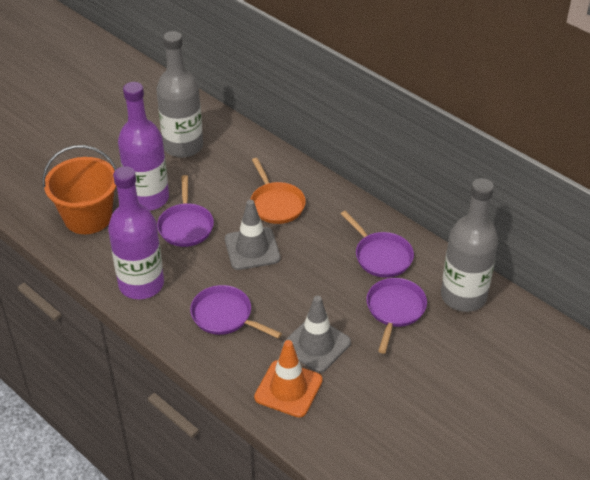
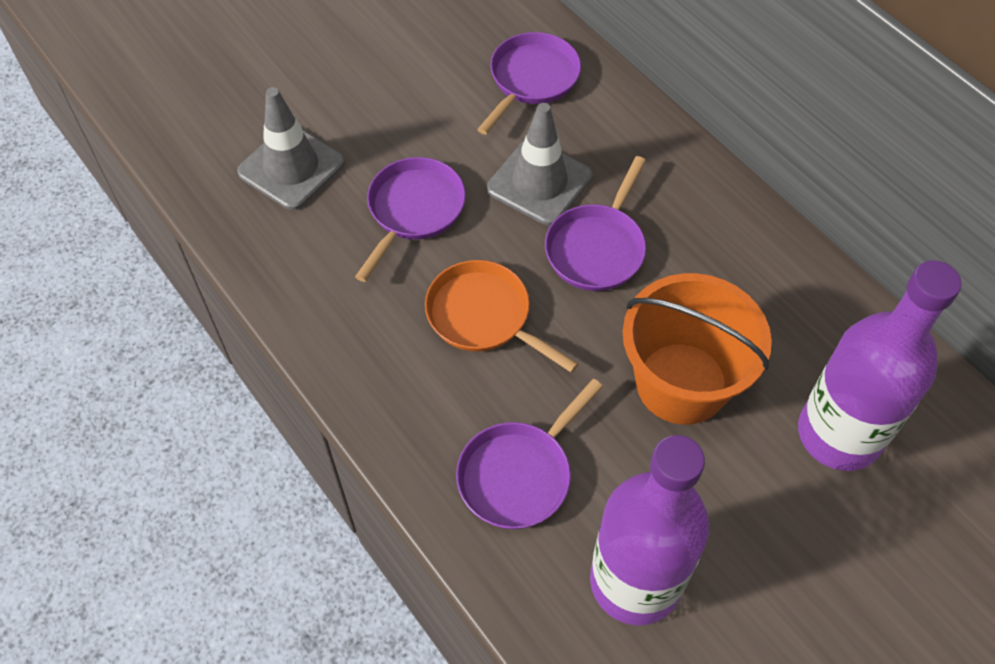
grey bottle: [157,31,203,158] [441,178,498,312] = 2 -> none = 0
orange traffic cone: [254,340,323,418] = 1 -> none = 0

